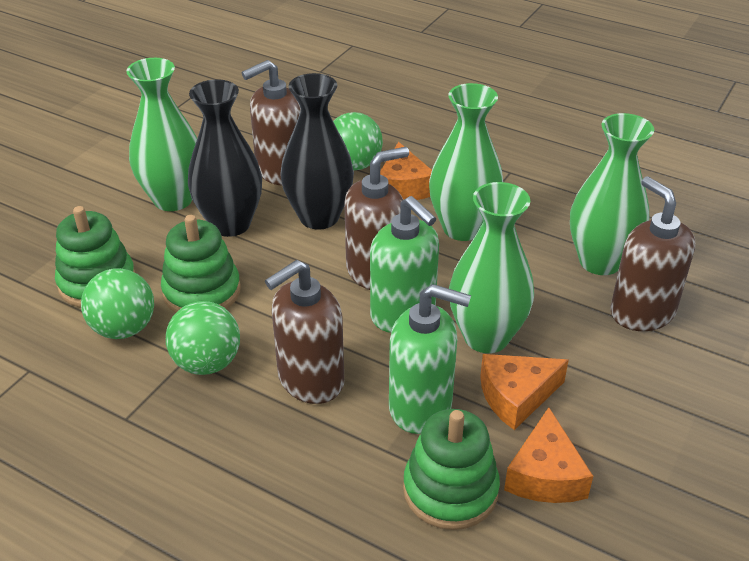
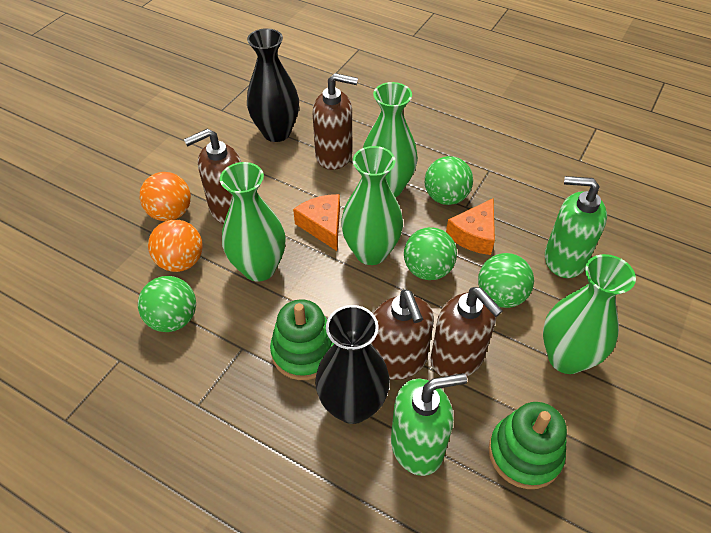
green ball: [81,268,154,339] [166,301,240,375] [333,112,383,170] = 3 -> [138,276,196,332] [404,227,457,280] [425,156,473,205] [478,253,534,308] = 4
green stacking toy: [55,206,135,308] [161,215,241,313] [403,409,500,530] = 3 -> [270,299,334,380] [489,402,567,489] = 2
orange ball: none = 0 -> [140,172,191,221] [148,220,202,272] = 2
orange cheese: [380,142,432,200] [480,354,569,430] [504,407,593,503] = 3 -> [293,194,340,251] [446,198,495,255] = 2

